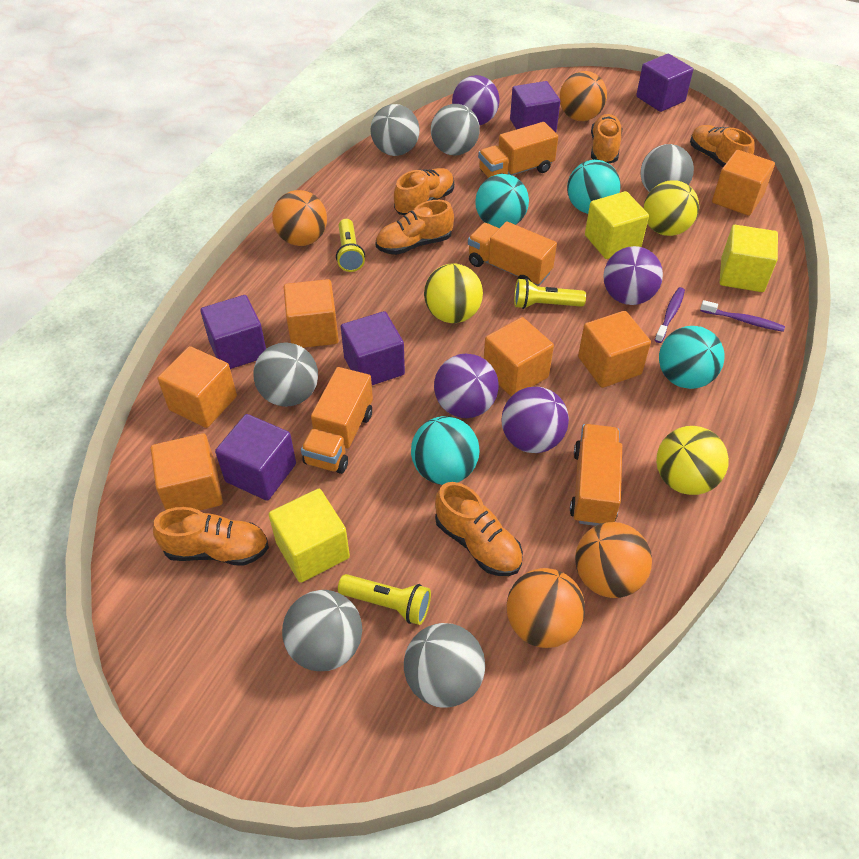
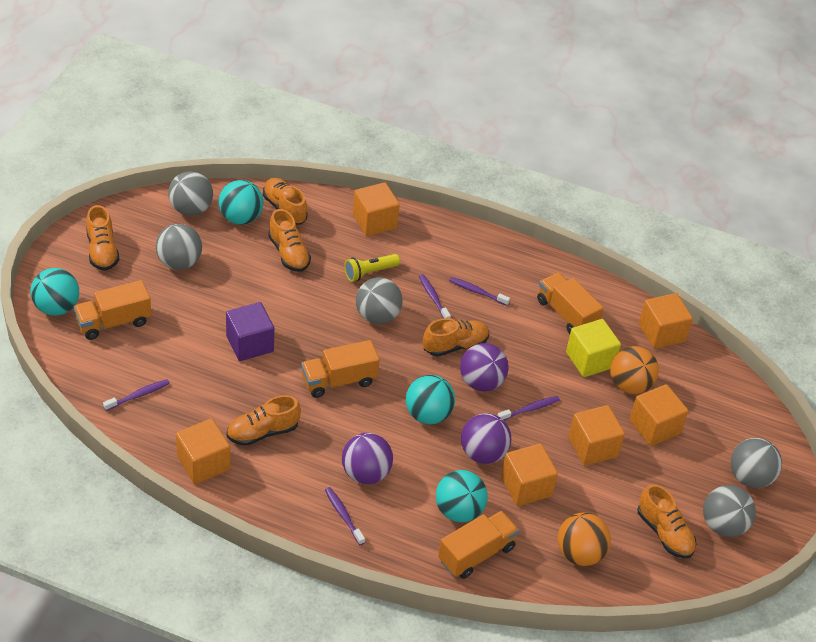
grey ball: [253,342,318,407] [282,590,362,671] [370,104,420,156] [404,623,485,708] [431,104,480,155] [641,144,694,192] = 6 -> [156,224,202,270] [168,171,213,216] [356,277,402,324] [703,485,756,537] [731,438,782,488] = 5
orange ball: [272,190,327,246] [507,568,585,648] [559,71,607,121] [575,522,652,598] = 4 -> [557,513,611,566] [610,346,659,394] = 2
purple ball: [434,354,499,418] [452,75,499,125] [502,387,569,453] [603,246,663,305] = 4 -> [342,433,393,484] [460,343,509,391] [461,413,511,464] = 3
purple cube: [200,295,266,369] [215,414,296,501] [341,311,405,385] [510,81,560,133] [636,54,693,112] = 5 -> [226,302,274,361] = 1
purple toothbrush: [655,287,685,343] [700,300,785,332] = 2 -> [103,379,170,411] [325,487,365,545] [419,274,451,318] [449,277,510,306] [498,396,560,421] = 5
yellow ball: [424,263,483,323] [643,180,699,236] [656,426,729,495] = 3 -> none = 0
yellow cube: [269,489,350,583] [585,191,649,259] [720,225,778,292] = 3 -> [566,319,621,377] = 1
yellow flashlight: [336,219,365,272] [338,574,431,625] [514,278,586,309] = 3 -> [344,254,400,282] = 1

